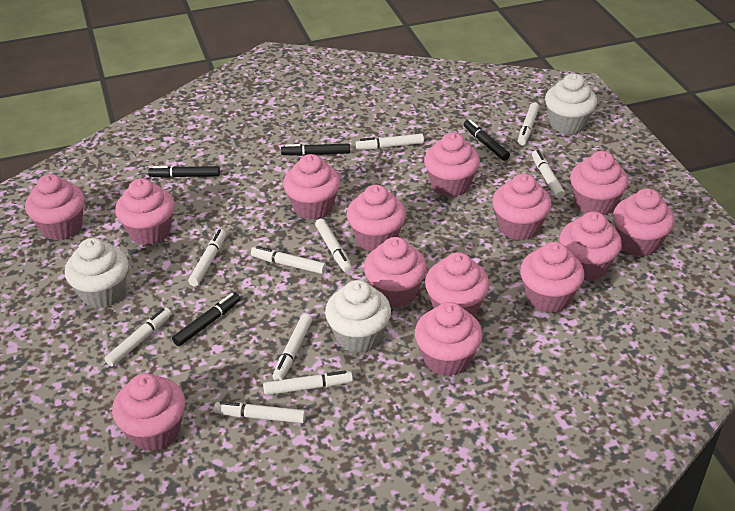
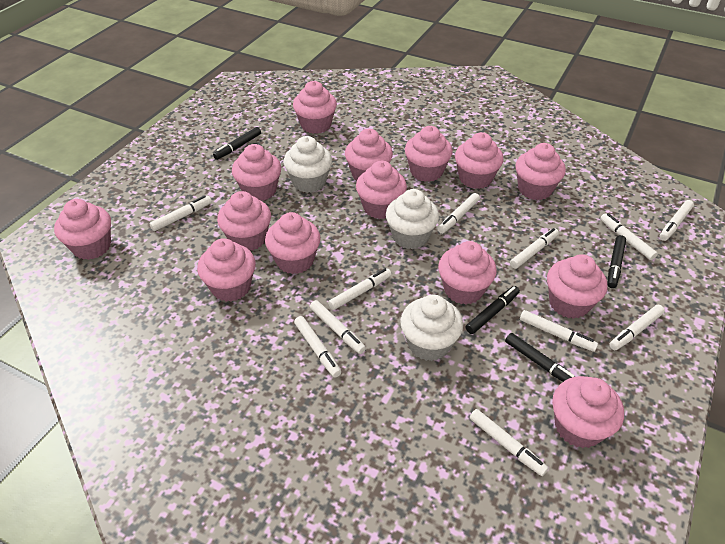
white marker: [105,307,172,367] [188,229,226,287] [214,401,306,423] [251,246,326,274] [263,370,353,395] [272,314,312,381] [315,218,352,272] [356,134,424,150] [518,102,539,145] [532,150,565,199] = 10 -> [150,195,212,231] [294,316,341,377] [310,300,366,354] [328,268,391,310] [438,193,480,234] [470,409,548,476] [510,228,559,269] [520,310,598,352] [600,213,658,260] [609,305,665,350] [659,200,694,241] = 11

